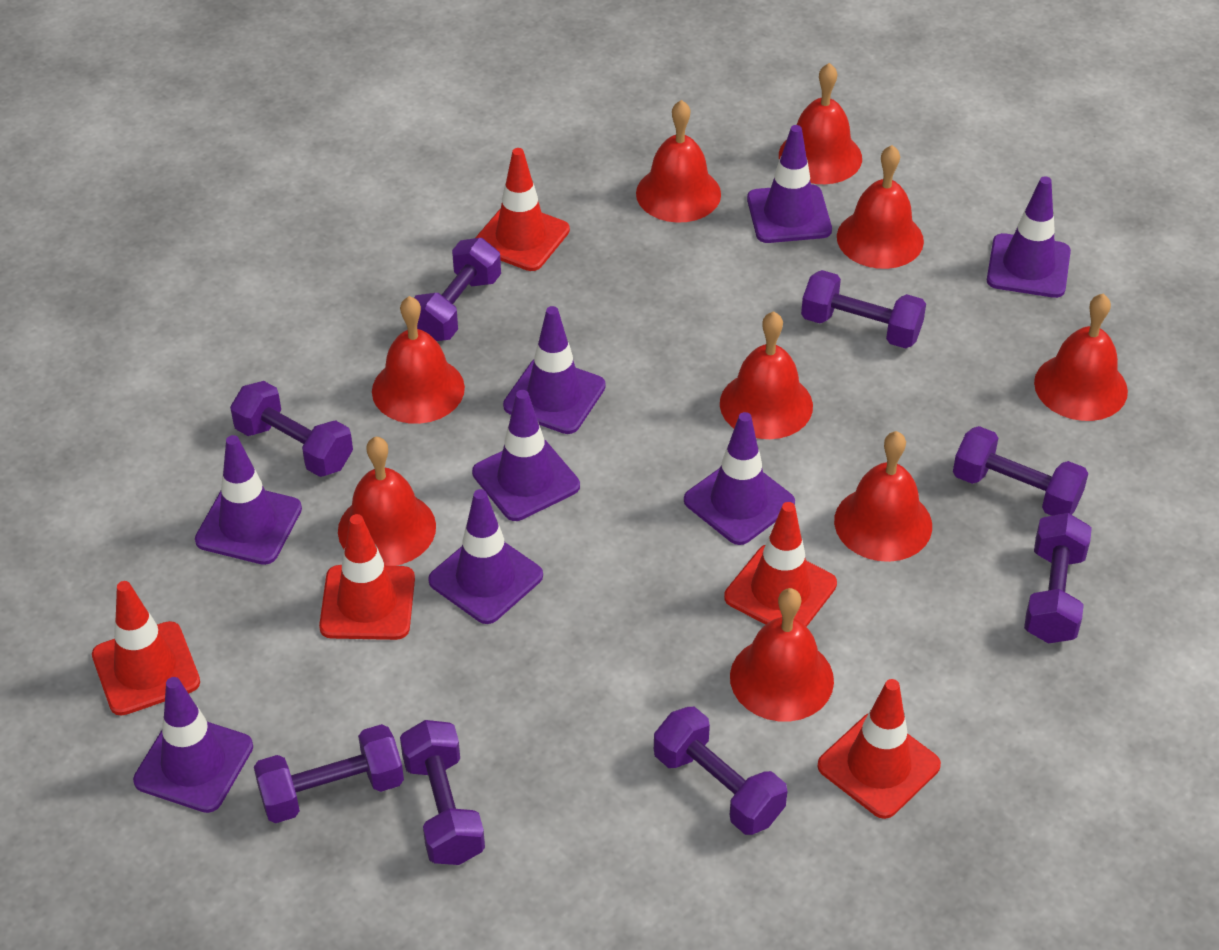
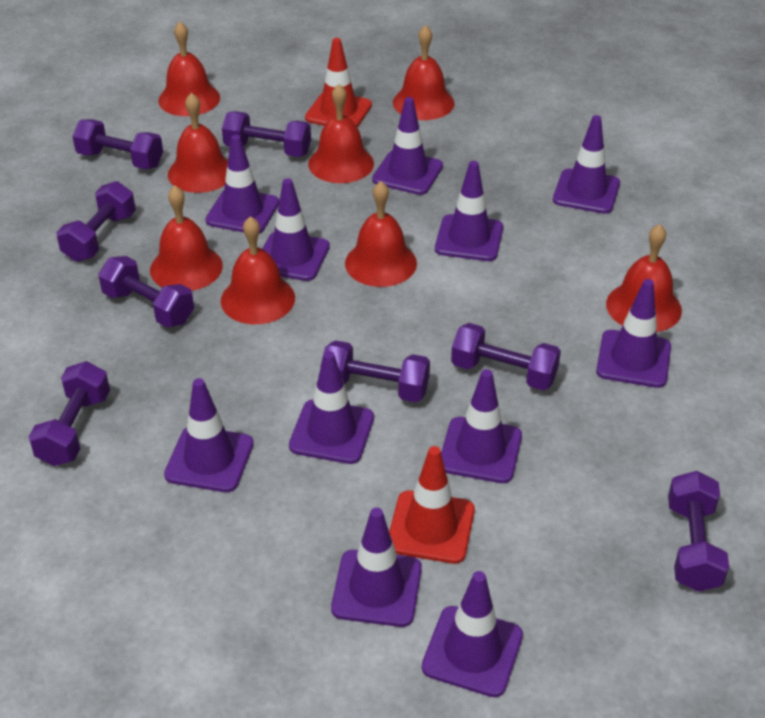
purple traffic cone: [133,677,253,813] [195,435,302,565] [428,489,543,624] [472,390,580,521] [503,306,606,434] [684,412,795,545] [747,125,832,243] [987,176,1071,298] = 8 -> [164,378,254,492] [205,135,279,234] [262,178,330,281] [289,351,374,464] [331,507,422,627] [372,97,443,195] [422,571,523,697] [435,161,503,261] [441,369,522,483] [553,115,620,214] [596,279,671,388] = 11
red bell: [338,437,436,566] [372,296,465,424] [636,100,721,223] [720,311,813,439] [730,588,834,721] [779,63,862,184] [834,431,932,562] [837,145,924,269] [1034,294,1128,421] = 9 -> [150,186,223,291] [158,22,220,116] [168,93,228,193] [221,216,295,324] [308,84,374,183] [345,181,417,287] [393,25,454,120] [606,224,682,332] = 8
red traffic cone: [92,581,200,716] [319,514,415,640] [475,148,570,271] [724,502,837,627] [817,679,941,819] = 5 -> [305,38,372,128] [389,446,475,564] = 2

